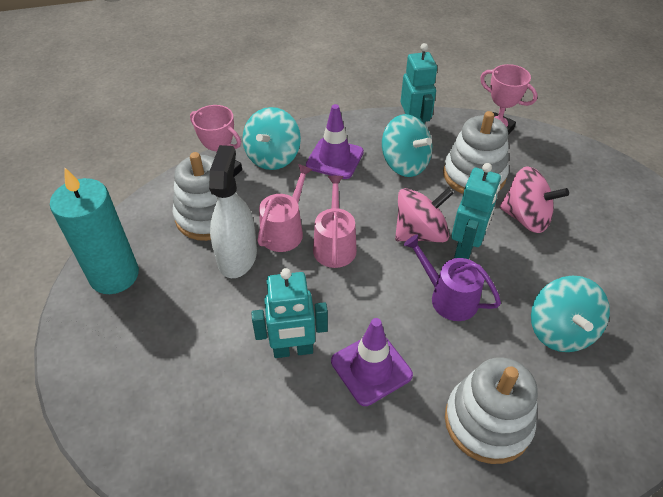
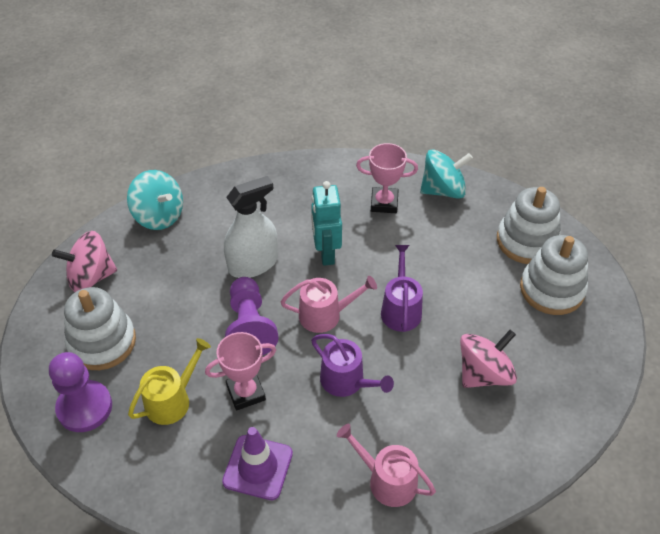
purple pawn: none = 0 -> [49,352,112,432] [225,277,279,356] = 2
purple traffic cone: [306,104,364,179] [331,318,413,406] = 2 -> [222,427,293,500] = 1
purple watering can: [404,235,501,321] = 1 -> [311,334,394,397] [381,245,423,332] = 2
turquoise candle: [50,168,139,294] = 1 -> none = 0
turquoise robot: [251,268,328,358] [401,43,437,124] [451,163,501,259] = 3 -> [311,181,342,266] = 1
turquoise spinning top: [242,107,301,170] [382,114,432,177] [531,276,610,352] = 3 -> [127,170,183,230] [420,150,473,199] = 2
yellow watering can: none = 0 -> [128,338,211,425] = 1

